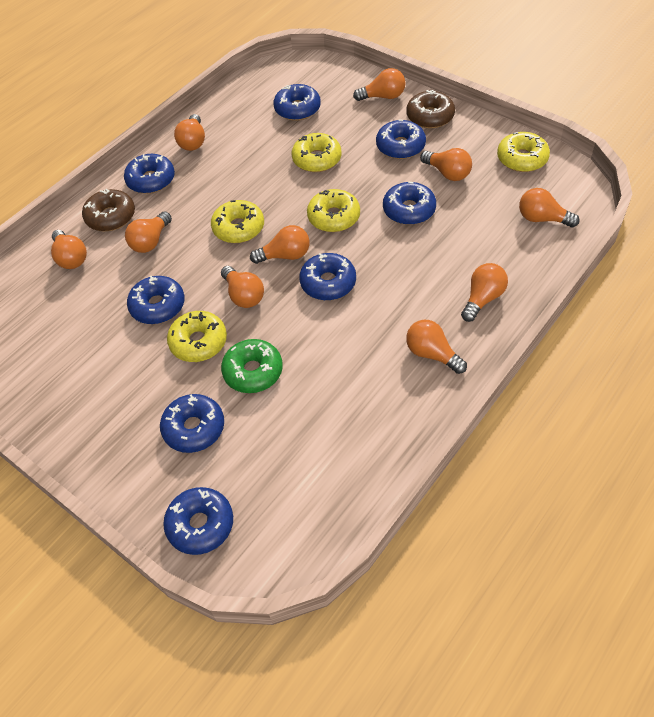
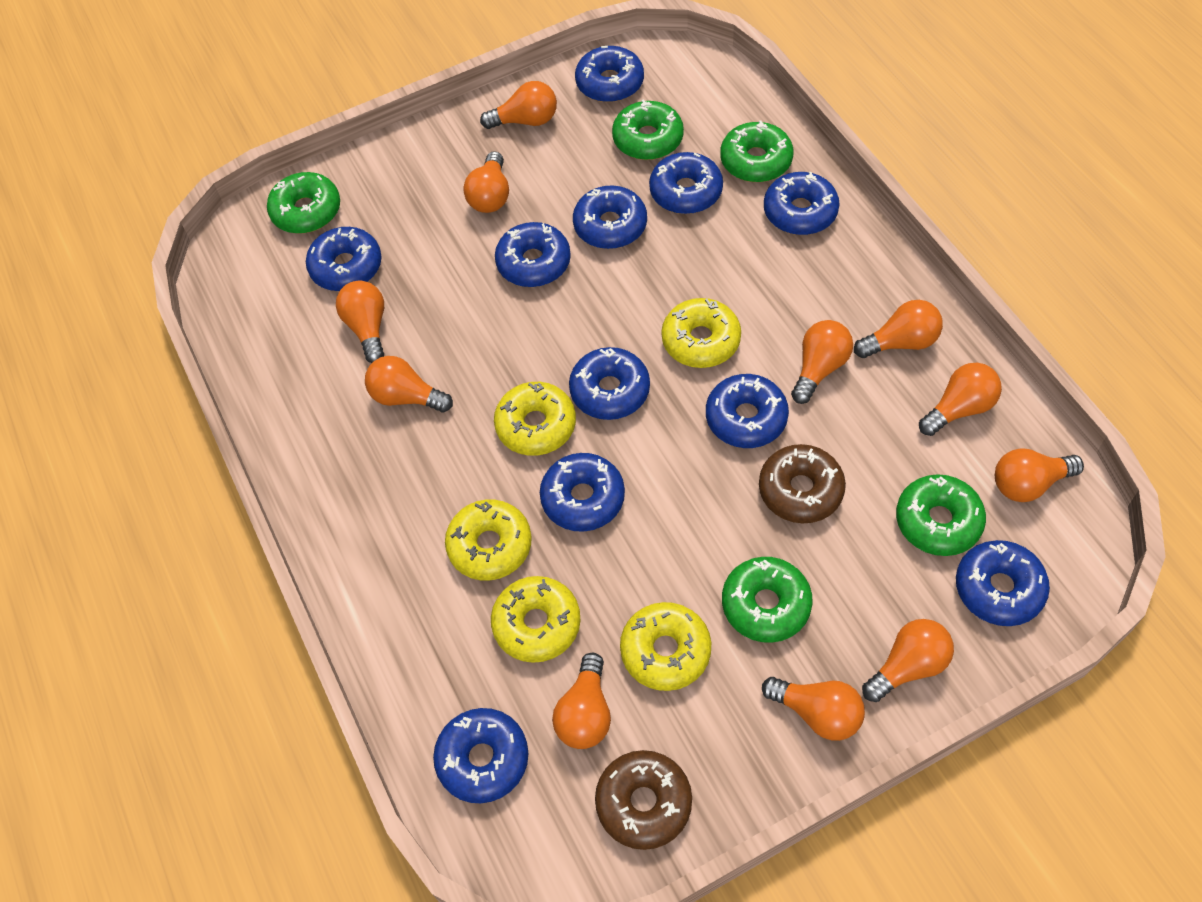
blue donut: [124,154,175,194] [127,276,185,324] [160,394,224,453] [163,487,233,555] [273,84,321,121] [299,253,356,301] [376,119,426,159] [383,182,436,225] = 8 -> [306,227,382,291] [433,708,529,803] [495,222,571,287] [540,453,625,532] [569,347,650,420] [573,185,647,249] [575,46,644,102] [649,152,723,214] [706,374,789,448] [764,172,840,235] [956,540,1050,626] = 11
green donut: [221,339,283,393] = 1 -> [267,172,340,234] [612,100,684,160] [720,121,793,182] [722,557,813,643] [896,474,986,556] = 5
orange light bulb: [51,230,87,269] [125,211,172,253] [174,114,205,151] [221,266,264,308] [250,225,310,264] [353,68,405,101] [406,320,467,374] [420,148,472,181] [461,263,508,322] [519,188,580,227] = 10 -> [336,281,384,363] [365,356,453,412] [464,151,509,213] [480,81,557,129] [552,653,611,749] [762,677,865,741] [791,320,853,404] [854,300,943,358] [862,619,954,702] [919,363,1002,436] [995,448,1084,502] = 11

